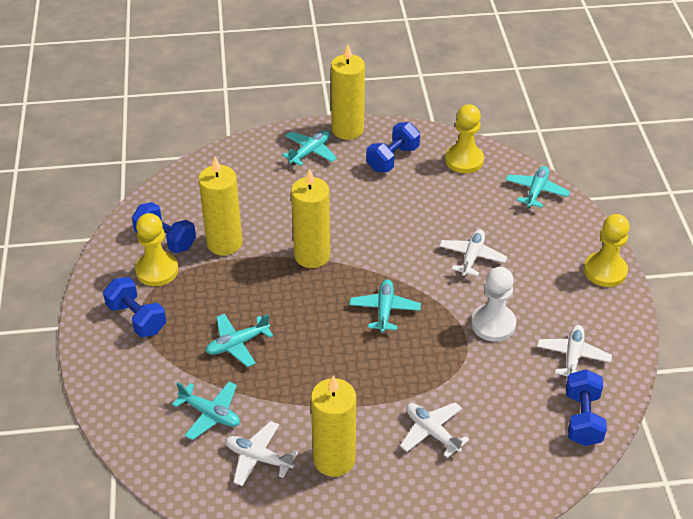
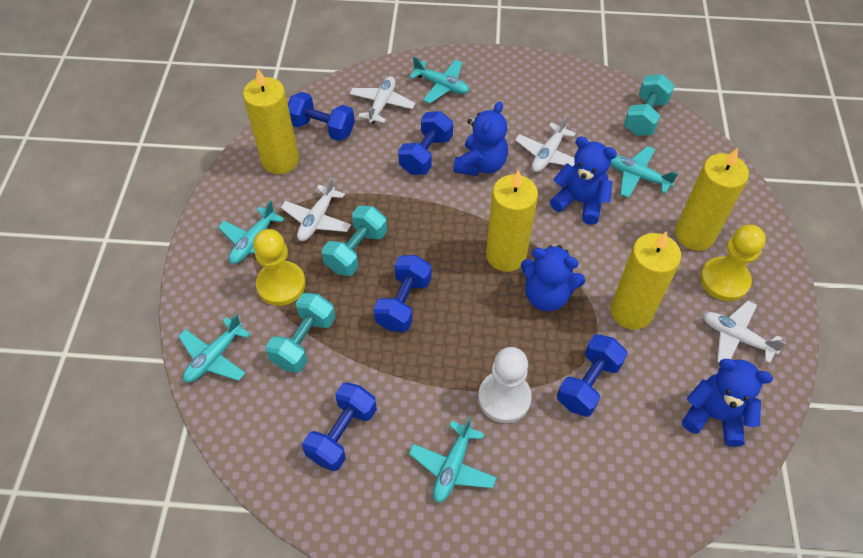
blue dumbbell: [103,277,166,337] [132,202,196,253] [366,122,420,172] [566,369,607,446] = 4 -> [288,92,355,141] [302,382,377,471] [374,255,432,332] [398,111,453,175] [557,334,628,417] = 5
blue teddy bear: none = 0 -> [453,101,508,176] [521,245,585,311] [550,137,617,225] [682,359,773,447] = 4
turquoise dumbbell: none = 0 -> [266,293,335,373] [322,205,387,276] [624,74,675,136] = 3
yellow pawn: [135,213,179,286] [445,104,484,174] [584,214,630,287] = 3 -> [253,229,306,306] [700,225,766,301] = 2

